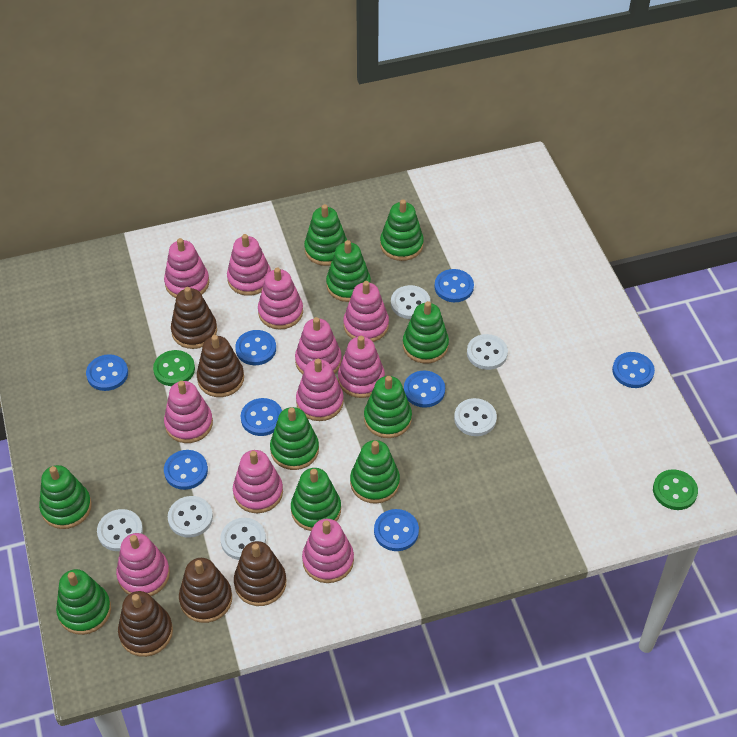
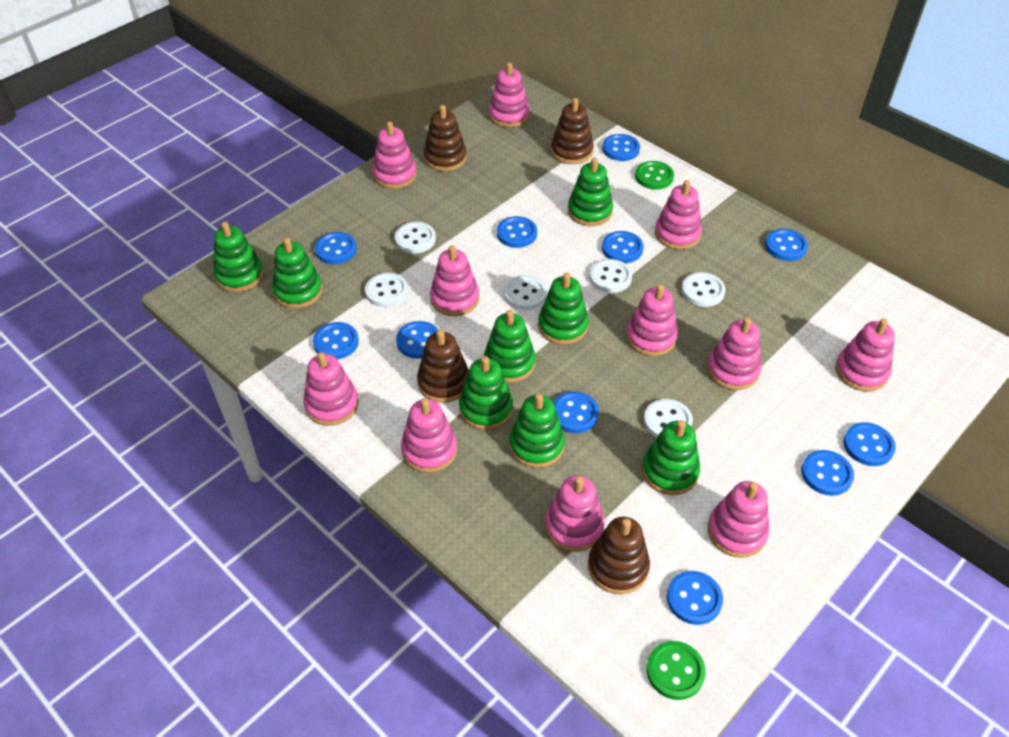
blue button: [86,354,128,391] [164,450,208,490] [235,330,276,365] [241,398,282,436] [374,509,419,551] [404,370,445,408] [434,269,474,302] [612,352,655,388] = 8 -> [313,322,359,359] [315,232,357,264] [396,321,439,359] [497,216,537,248] [553,391,599,433] [602,134,640,161] [602,231,644,263] [667,571,723,625] [765,229,808,261] [801,450,854,496] [843,422,896,466] = 11
brown stacking toy: [118,591,173,657] [171,287,217,349] [179,558,232,623] [197,335,244,397] [234,541,286,606] = 5 -> [417,329,469,403] [424,105,467,171] [551,98,594,164] [588,517,650,594] = 4
green stacking toy: [39,465,92,529] [56,569,111,635] [270,407,319,470] [291,468,341,531] [304,204,347,266] [326,240,371,302] [350,440,400,504] [364,376,412,438] [380,200,424,261] [403,301,449,363] = 10 -> [213,222,264,292] [272,238,323,309] [459,356,513,430] [484,310,536,383] [509,393,565,468] [538,273,589,345] [568,158,613,226] [642,420,700,495] = 8

